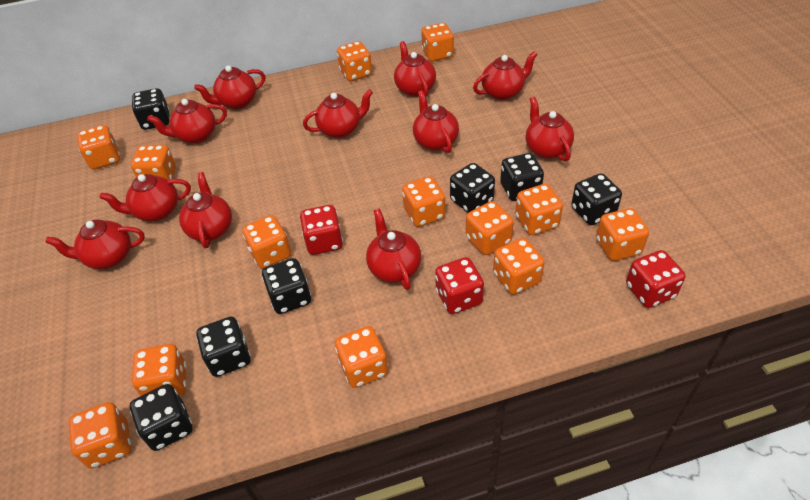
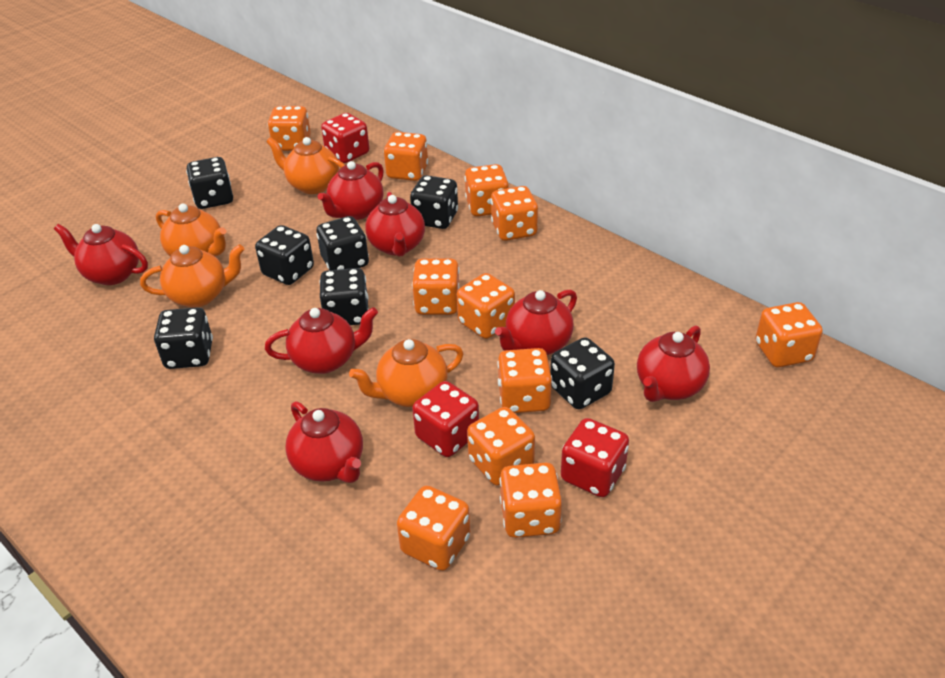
orange dice: [69,402,131,468] [77,125,120,170] [131,145,176,180] [132,344,187,396] [242,215,291,269] [335,326,388,388] [337,41,372,81] [402,176,446,227] [421,23,454,62] [466,201,514,255] [493,238,544,295] [515,184,563,235] [596,208,649,261] = 13 -> [268,106,311,151] [384,132,428,181] [397,486,470,571] [412,258,460,315] [457,273,515,339] [464,164,509,217] [467,407,535,486] [491,186,538,241] [497,348,552,413] [500,463,562,538] [755,302,823,368] = 11
orange teapot: none = 0 -> [140,244,245,307] [156,203,226,257] [266,137,345,194] [349,339,464,407] = 4
red teapot: [45,220,145,269] [100,174,191,221] [147,99,227,144] [179,172,232,248] [194,65,265,109] [303,89,373,138] [366,209,421,290] [394,41,436,97] [413,90,459,153] [473,51,538,100] [526,97,574,162] = 11 -> [54,224,148,285] [265,307,378,374] [285,401,363,483] [318,161,384,220] [365,192,425,257] [495,289,577,355] [637,325,710,402] = 7

